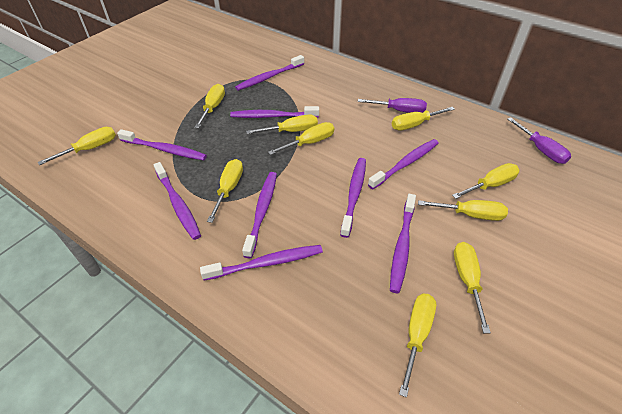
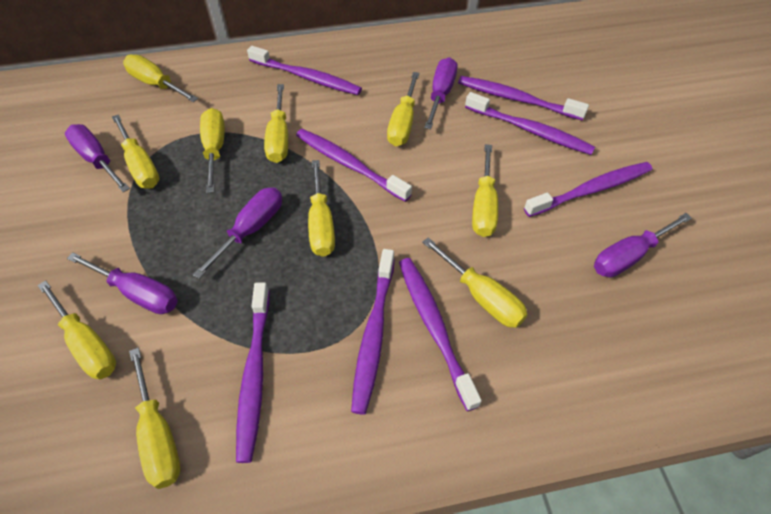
purple screwdriver: [358,98,427,113] [507,117,571,164] = 2 -> [65,124,130,192] [67,253,178,314] [193,187,282,279] [424,57,458,129] [594,213,692,277] = 5
purple toothbrush: [117,129,207,161] [153,162,201,240] [200,245,323,281] [230,106,319,118] [235,55,304,91] [242,172,277,258] [340,158,366,238] [368,139,439,189] [390,194,416,293] = 9 -> [236,282,270,463] [247,46,362,95] [296,129,412,202] [351,249,395,415] [399,258,482,411] [458,76,589,121] [465,92,595,155] [524,162,653,217] = 8

